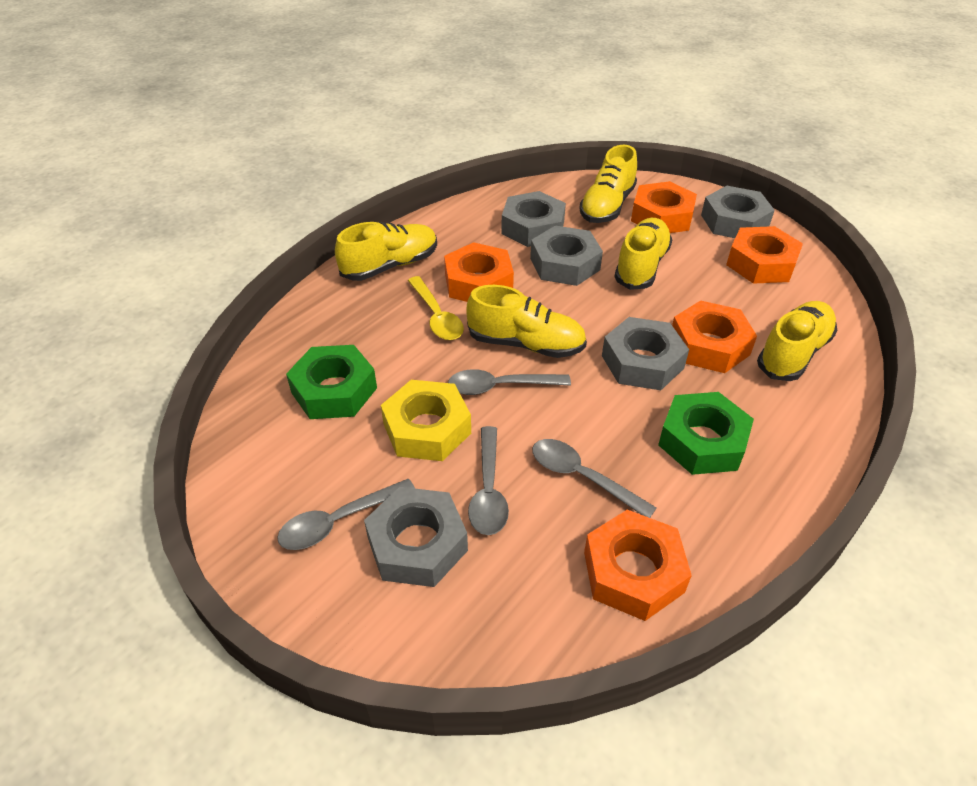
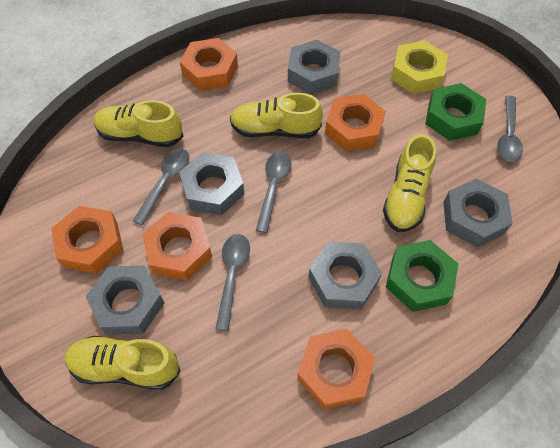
yellow shoe: [335,222,437,281] [466,285,587,358] [579,145,637,223] [614,218,672,290] [757,301,837,381] = 5 -> [64,336,180,390] [93,100,183,147] [230,93,323,138] [383,134,436,232] = 4
yellow spoon: [408,276,464,340] = 1 -> none = 0

